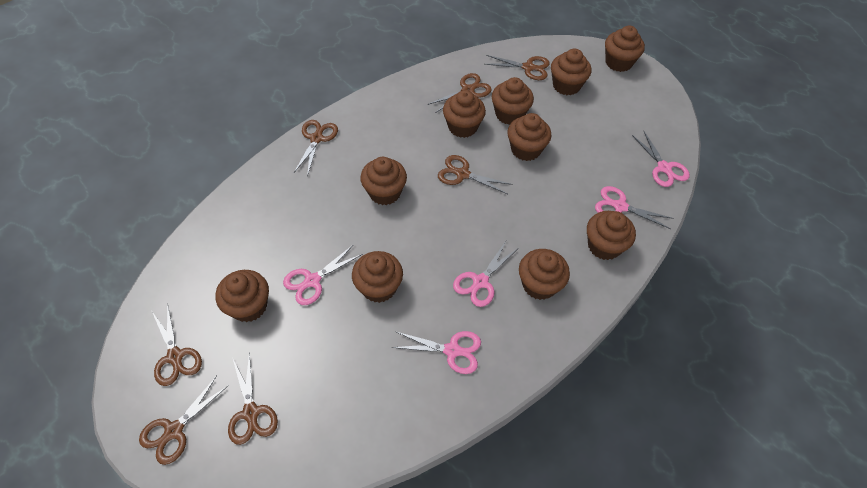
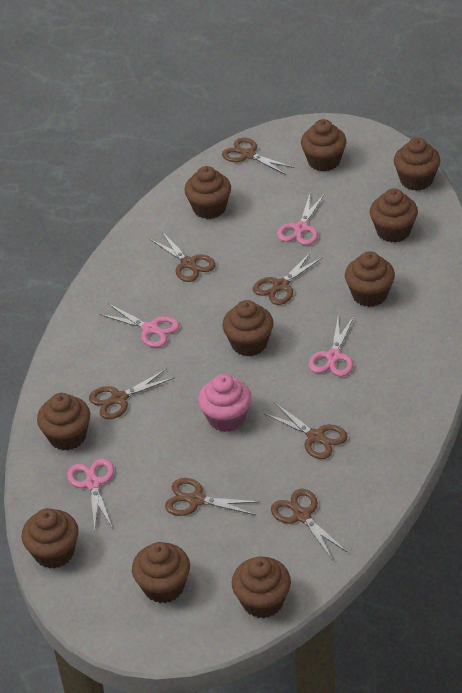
pink cupcake: none = 0 -> [198,374,252,432] = 1
pink scissors: [283,244,362,305] [392,331,481,374] [453,241,517,307] [595,186,674,229] [632,130,690,187] = 5 -> [67,459,114,530] [99,304,179,348] [277,194,324,245] [308,316,354,377] = 4

